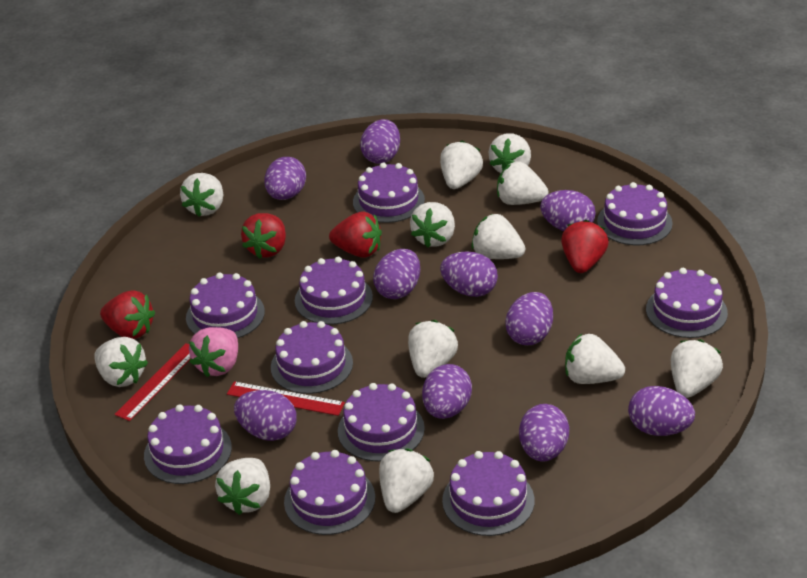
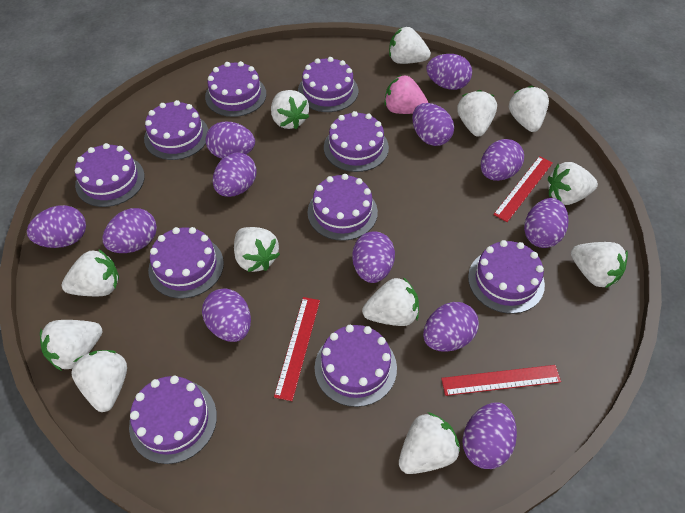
purple egg: [234,390,297,441] [264,157,306,200] [360,119,400,164] [373,249,420,299] [422,364,472,419] [440,251,498,297] [505,292,553,345] [519,404,569,461] [540,190,596,231] [628,386,695,436] = 10 -> [27,205,86,248] [103,208,157,253] [202,288,251,342] [206,122,255,159] [213,153,257,197] [352,231,395,283] [412,103,454,146] [423,302,479,352] [426,54,472,90] [462,402,517,469] [481,139,524,181] [524,198,569,248] = 12
red ruler: [114,343,191,421] [227,381,345,416] = 2 -> [274,297,320,401] [441,365,561,396] [493,156,553,222] = 3
red strawberry: [100,290,155,339] [241,213,286,259] [329,211,382,258] [561,220,609,273] = 4 -> none = 0

